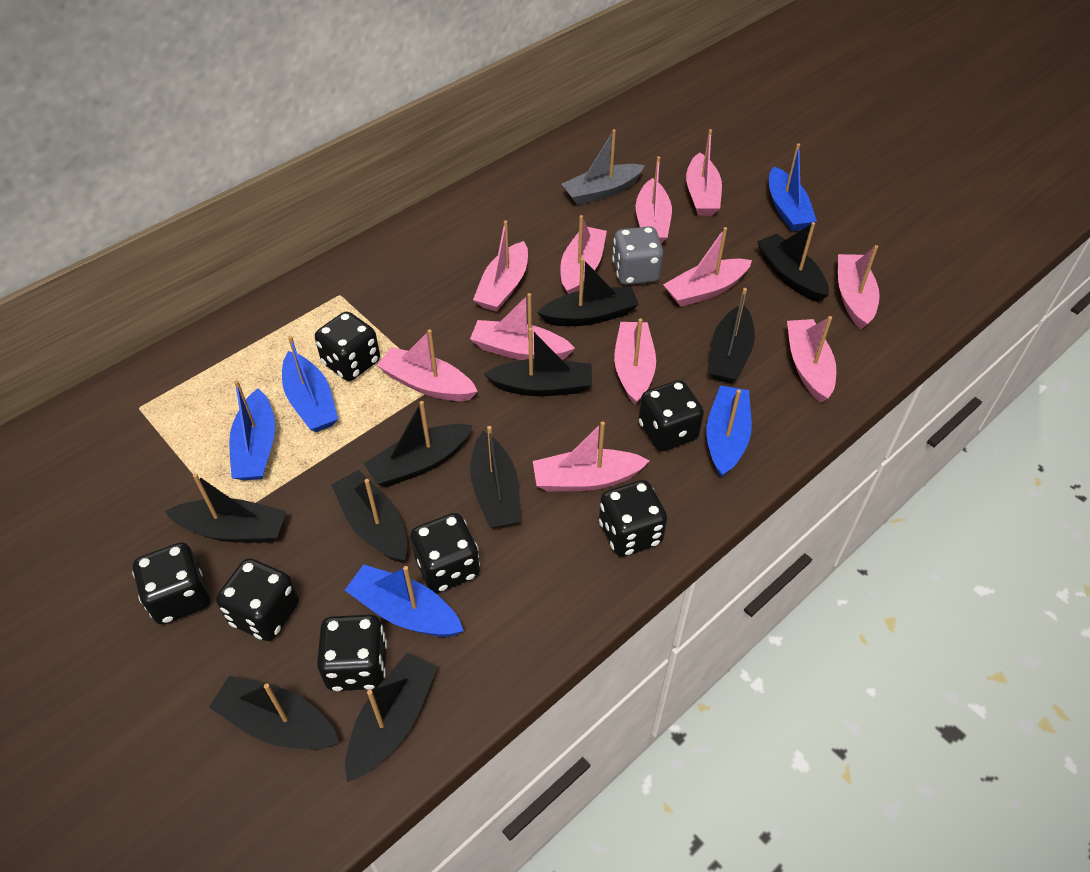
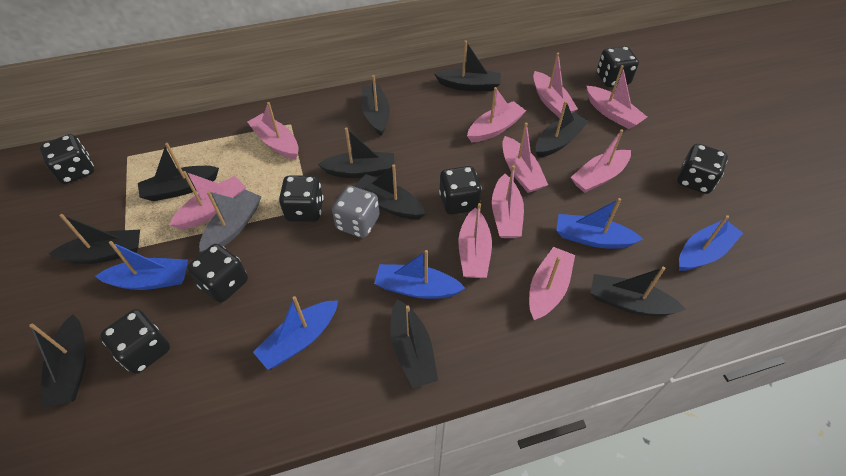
pink boat: [377,329,478,401] [470,293,575,360] [473,220,528,312] [533,421,650,492] [560,215,607,294] [614,319,656,405] [636,156,672,244] [663,227,752,307] [686,129,722,216] [787,316,836,403] [838,245,880,329] = 11 -> [169,171,246,229] [248,102,298,159] [458,203,492,278] [467,87,526,142] [492,165,524,238] [502,123,548,193] [529,247,575,320] [533,53,578,118] [571,129,631,193] [587,65,647,129] = 10

